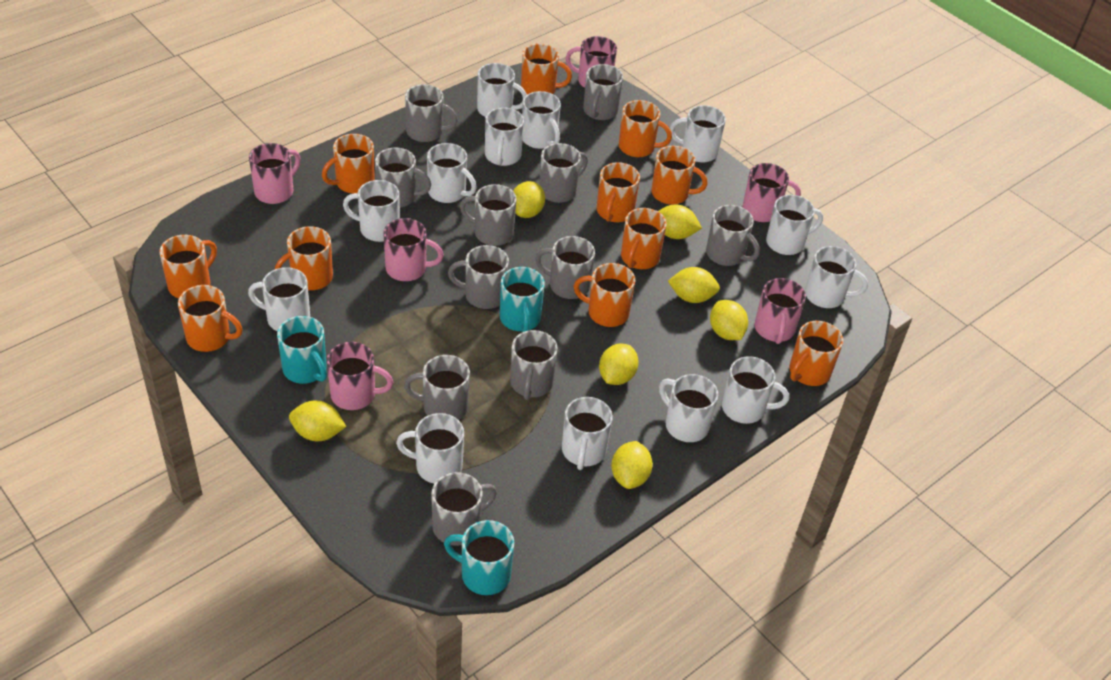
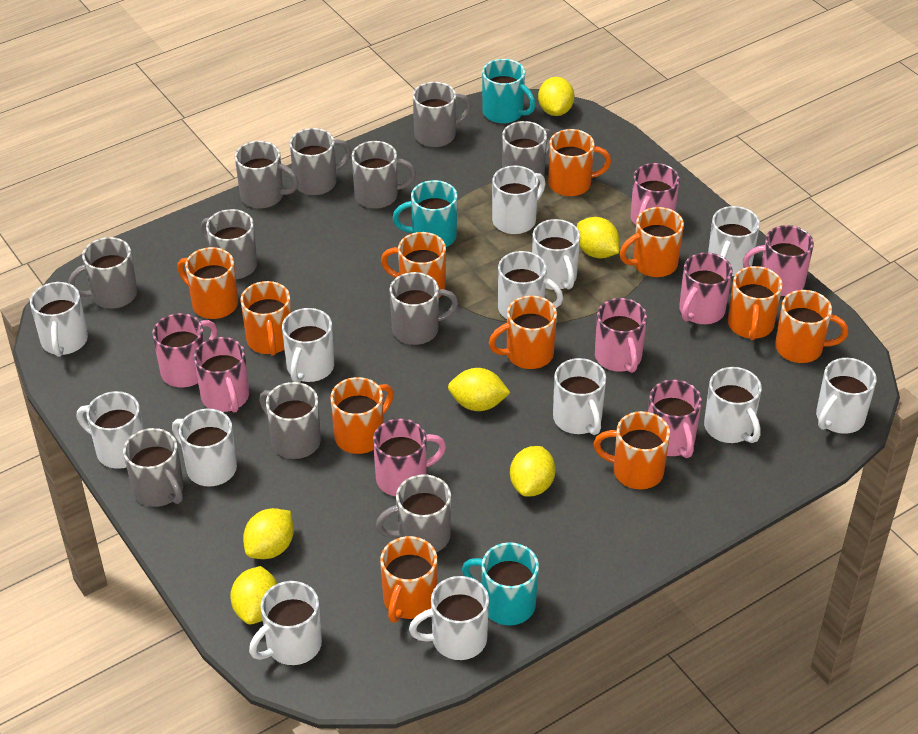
pink mug: [249,143,301,204] [327,342,393,410] [383,218,444,281] [566,36,617,88] [742,163,801,222] [755,278,806,344] = 6 -> [152,313,217,387] [194,337,249,413] [373,419,446,496] [595,298,647,373] [631,163,680,225] [648,379,702,458] [679,252,733,324] [743,225,814,296] = 8
yellow lemon: [289,400,346,441] [513,181,545,218] [599,343,639,385] [611,441,653,489] [658,205,702,239] [668,267,720,303] [710,300,748,340] = 7 -> [230,566,277,624] [243,508,294,559] [448,368,510,411] [510,446,556,497] [538,77,574,116] [577,217,620,259] = 6

